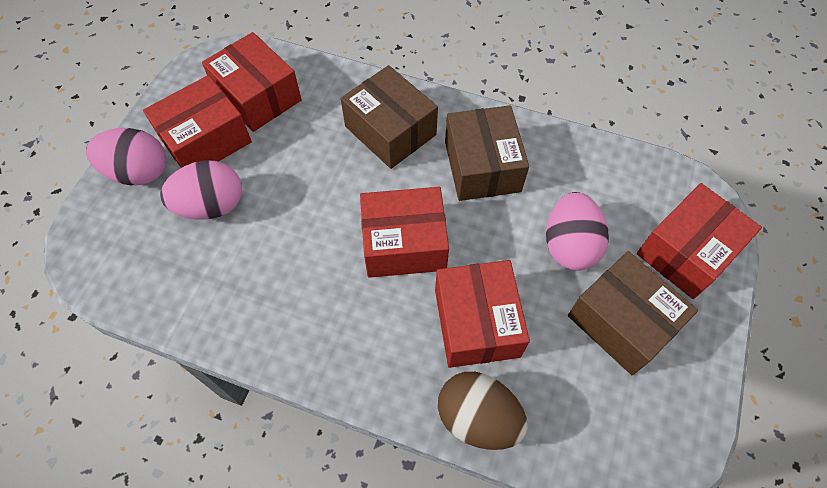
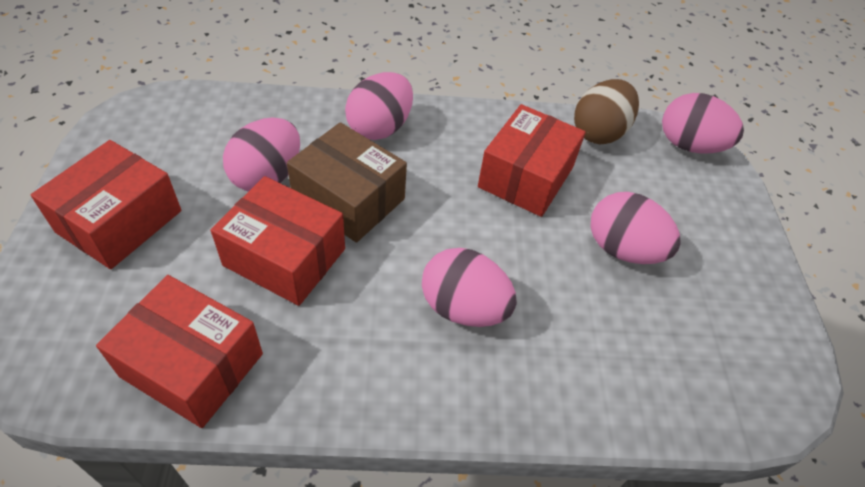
brown box: [341,65,438,169] [445,105,529,201] [568,251,698,375] = 3 -> [287,122,407,243] = 1
pink egg: [86,128,166,185] [160,160,242,220] [546,192,609,271] = 3 -> [223,117,300,192] [345,72,413,140] [422,248,517,327] [590,192,681,264] [662,93,744,154] = 5
red box: [143,75,252,168] [202,32,302,132] [360,187,449,278] [435,260,530,368] [636,183,762,299] = 5 -> [31,140,181,269] [96,275,263,428] [211,176,345,306] [478,104,586,217] = 4

